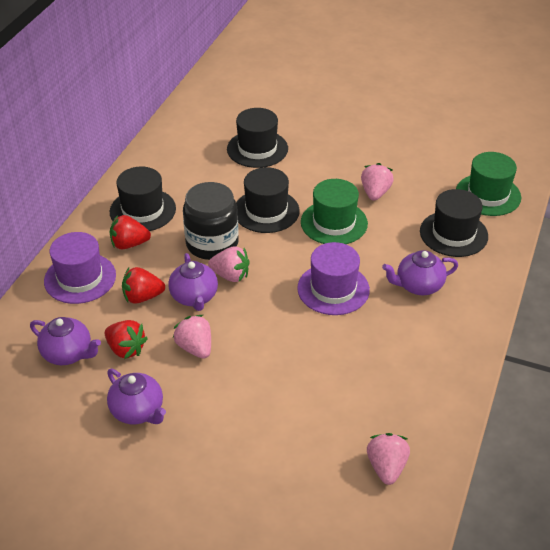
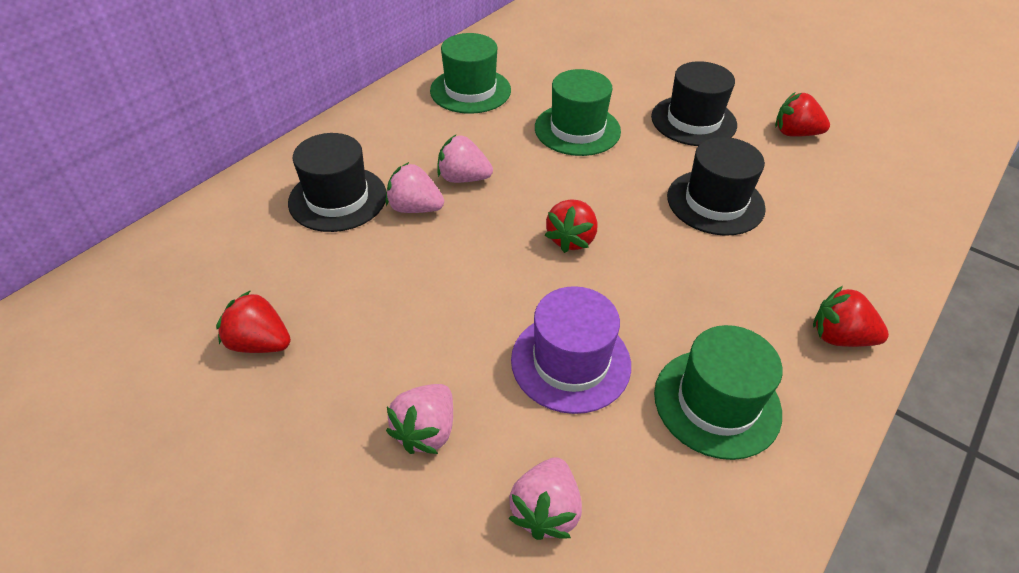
black hat: [110,167,176,231] [227,108,288,168] [236,167,300,233] [420,189,488,257] = 4 -> [288,133,386,232] [651,61,737,146] [667,137,766,236] = 3
black jar: [183,182,238,260] = 1 -> none = 0
green hat: [301,179,368,244] [456,152,521,216] = 2 -> [430,33,511,114] [535,69,621,156] [654,325,783,460] = 3
purple hat: [44,232,116,304] [297,242,370,315] = 2 -> [511,286,631,414] = 1
purple teapot: [30,317,101,365] [107,368,166,424] [168,253,218,311] [382,250,458,295] = 4 -> none = 0
red strawberry: [105,320,148,359] [110,215,151,249] [122,267,165,304] = 3 -> [216,290,291,353] [545,199,597,253] [775,93,830,137] [813,286,889,347] = 4

